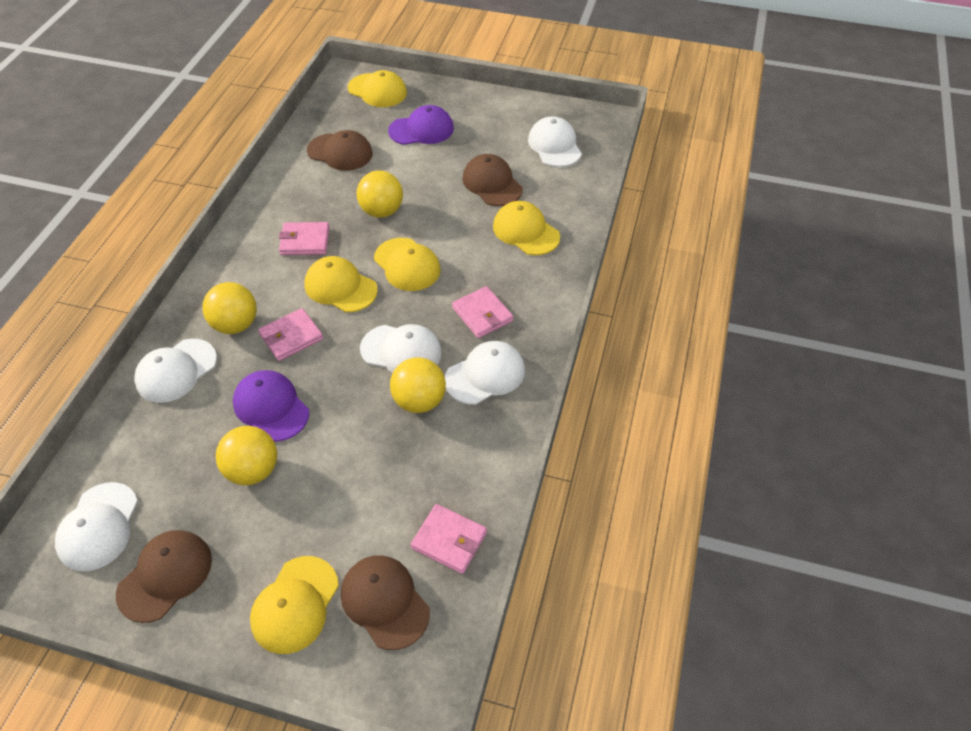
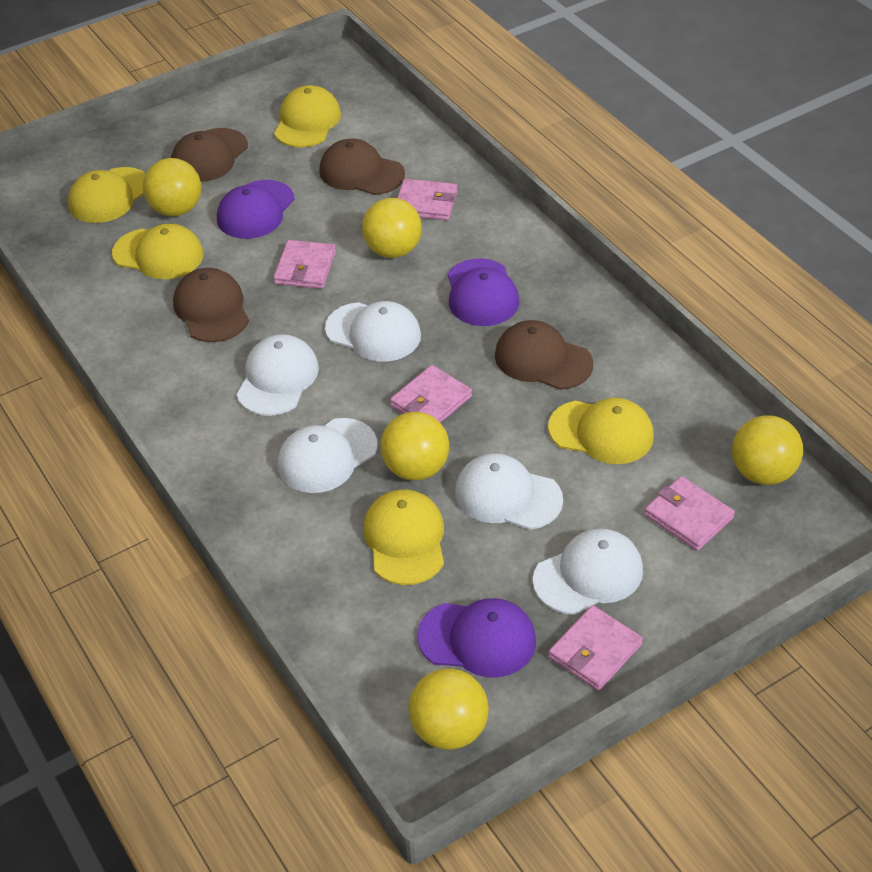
pink wallet: [258,308,323,361] [279,222,330,255] [411,504,487,574] [452,286,513,338] = 4 -> [273,240,336,289] [390,365,472,423] [397,179,458,220] [548,605,643,691] [644,476,735,551] = 5
purple cap: [233,370,309,442] [388,105,454,145] = 2 -> [217,180,295,239] [417,598,536,677] [448,258,519,326] = 3
yellow ball: [202,282,257,334] [216,426,277,485] [357,170,403,218] [390,357,446,413] = 4 -> [143,158,201,216] [362,198,422,258] [381,412,449,481] [409,669,489,750] [732,415,803,485] = 5

